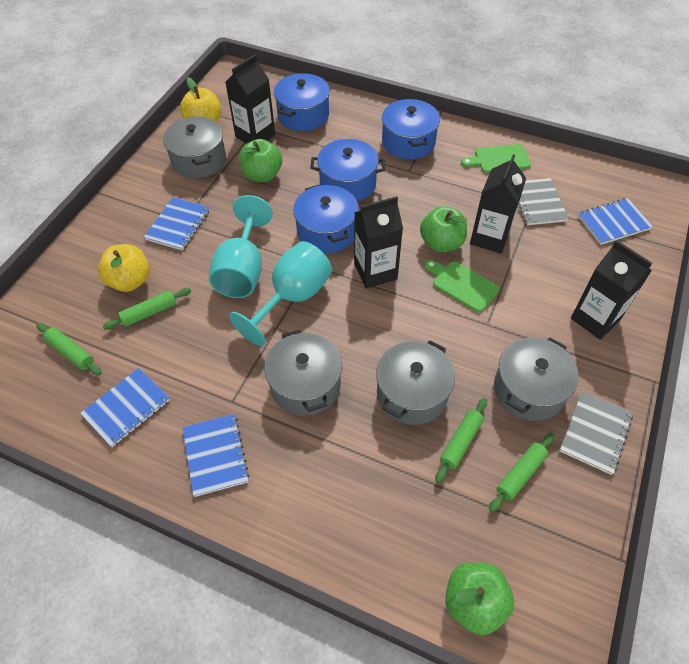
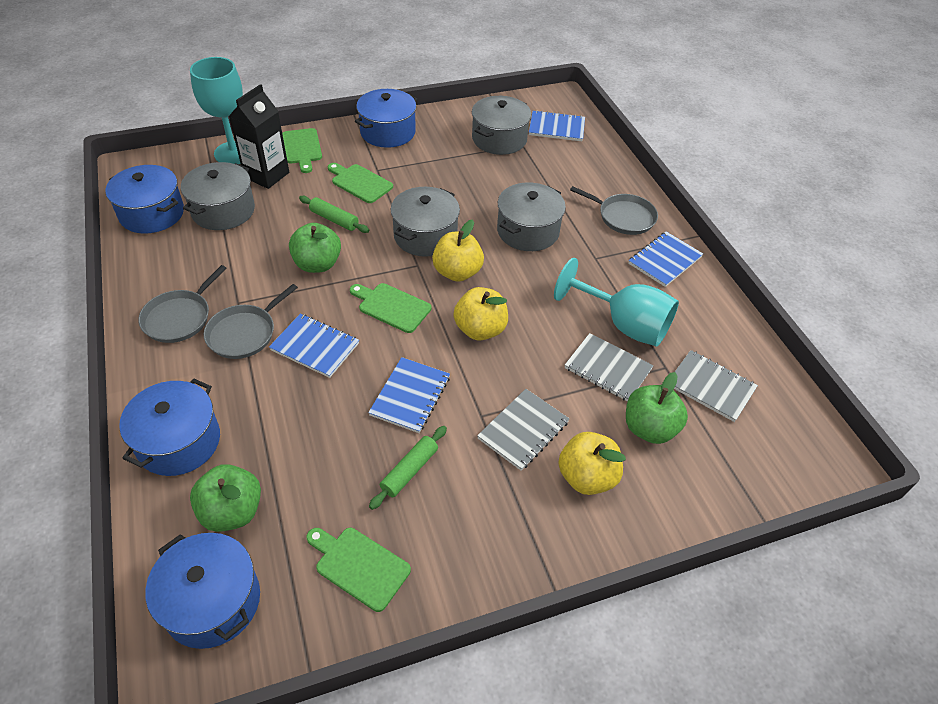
black carton: [225,54,275,144] [354,196,403,289] [470,154,526,254] [571,240,652,340] = 4 -> [229,84,289,189] = 1
green cutting board: [424,260,500,312] [461,144,531,173] = 2 -> [282,128,322,173] [306,528,411,612] [328,163,393,203] [350,283,431,333] = 4
green rolling pin: [36,323,102,375] [103,288,191,330] [435,398,487,483] [489,433,555,512] = 4 -> [299,196,369,233] [369,426,447,510] = 2
grey notebook: [518,178,569,225] [560,391,633,475] = 2 -> [477,389,570,471] [565,333,654,401] [674,350,758,422] = 3
grey pan: none = 0 -> [139,265,227,343] [204,284,298,359] [570,186,658,235] = 3
yellow apple: [98,244,150,292] [180,77,221,122] = 2 -> [432,220,484,282] [453,287,508,341] [558,432,626,495] = 3

